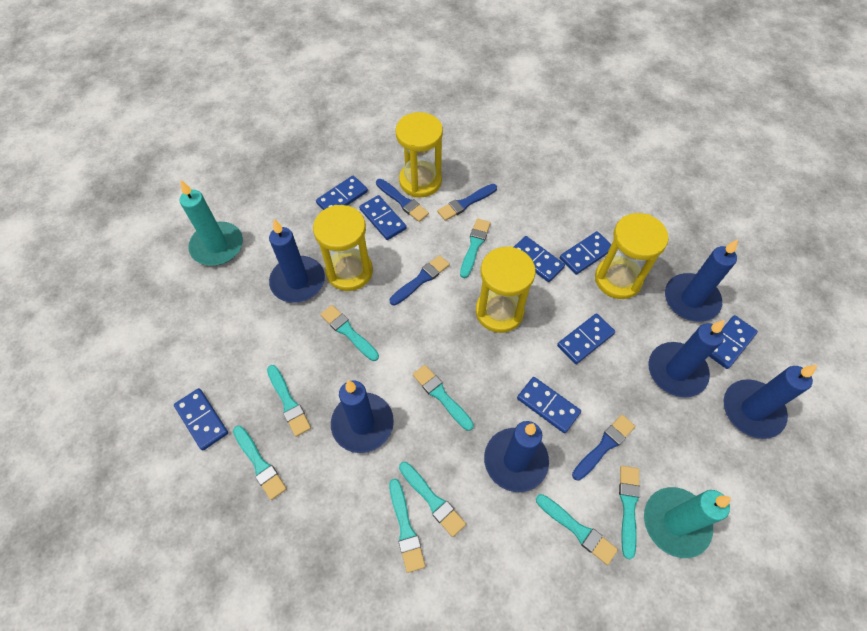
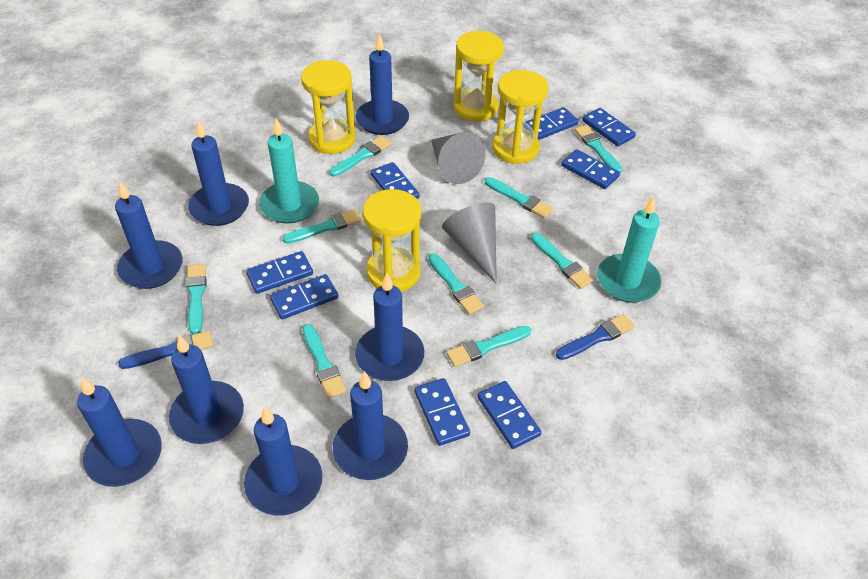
blue brush: [376,179,429,222] [390,255,450,305] [437,184,497,221] [572,415,635,481] = 4 -> [118,330,214,369] [556,314,635,360] = 2
blue candle: [269,219,325,303] [331,380,394,453] [484,421,549,492] [648,320,724,397] [665,239,738,322] [723,365,817,439] = 6 -> [77,377,162,487] [115,181,182,289] [169,335,244,444] [188,121,249,226] [244,407,322,516] [333,371,408,480] [355,273,424,381] [356,33,409,135] = 8
grey cone: none = 0 -> [431,132,485,184] [442,203,497,284] = 2

